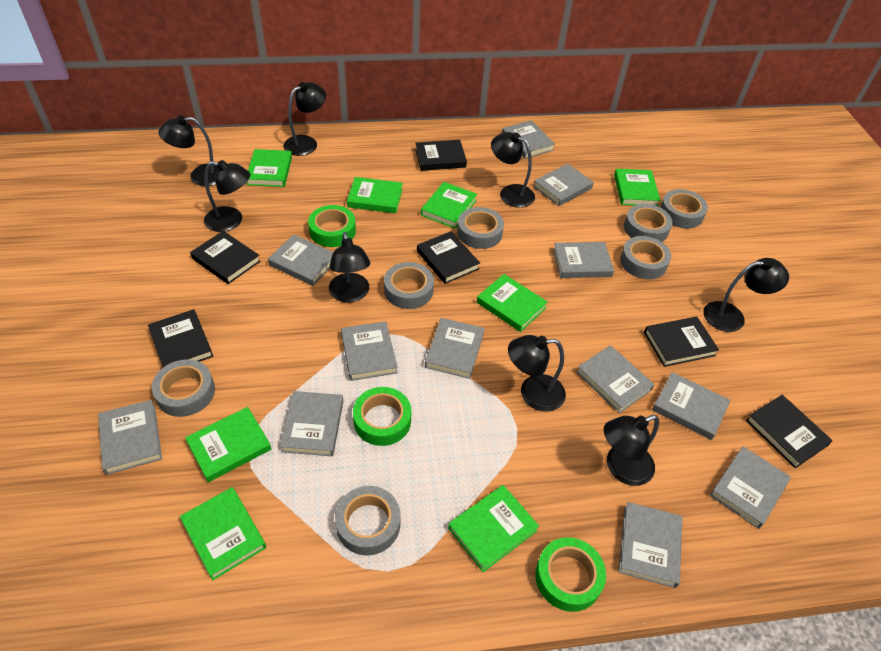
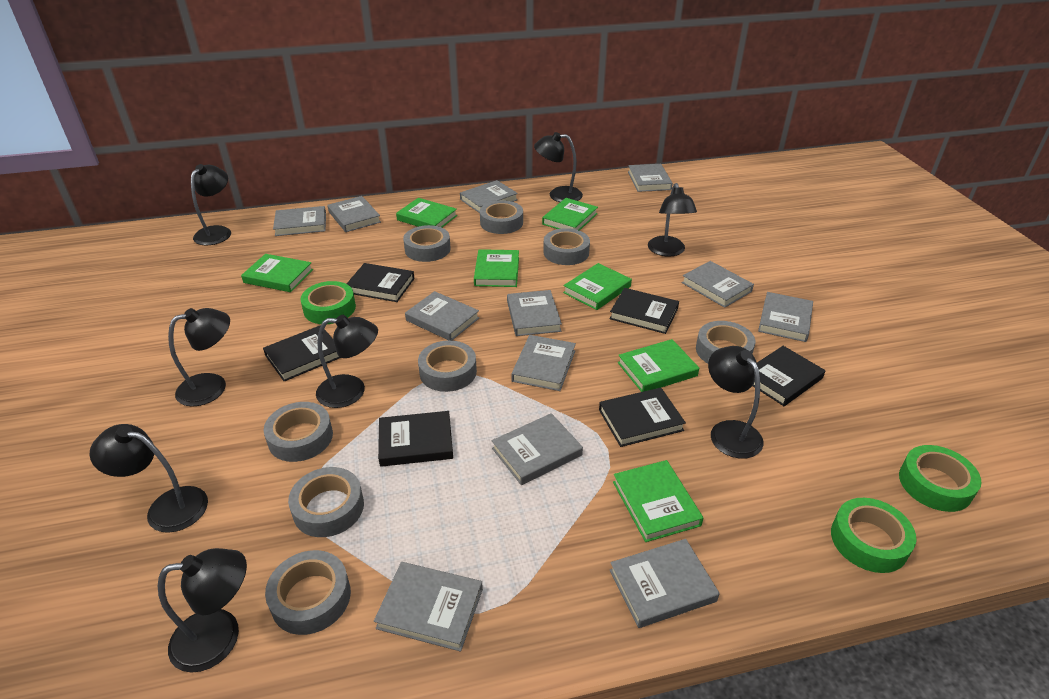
green book: [180,487,266,580] [185,407,271,482] [247,149,292,187] [347,177,403,213] [421,182,477,228] [448,485,539,572] [477,274,548,332] [614,169,660,206] = 8 -> [241,254,313,292] [396,198,457,227] [474,249,519,287] [542,198,598,231] [563,263,632,310] [613,460,704,542] [618,339,699,392] = 7
grey tape: [151,359,215,417] [335,486,400,555] [384,262,434,309] [457,207,504,249] [620,236,671,279] [624,204,673,242] [660,189,708,229] = 7 -> [264,402,333,462] [265,550,351,635] [288,467,364,537] [403,225,451,262] [418,340,477,392] [480,200,523,234] [543,228,590,265] [696,321,755,363] = 8

